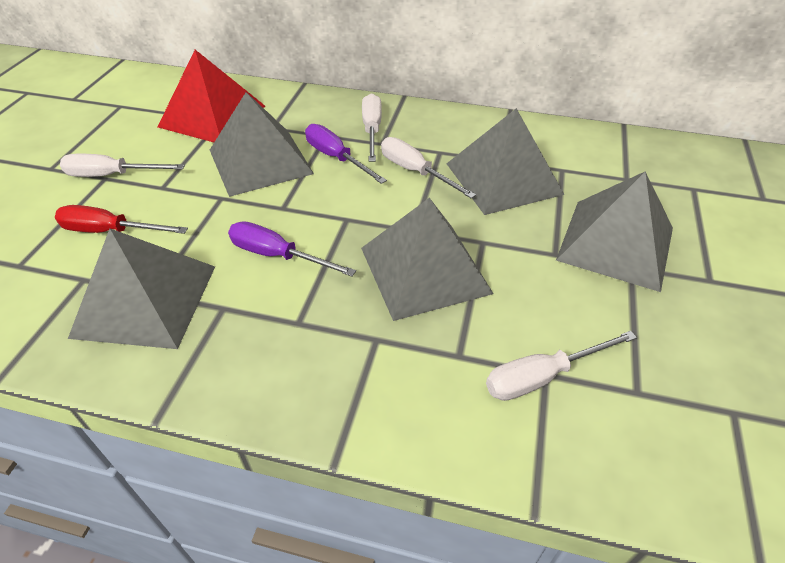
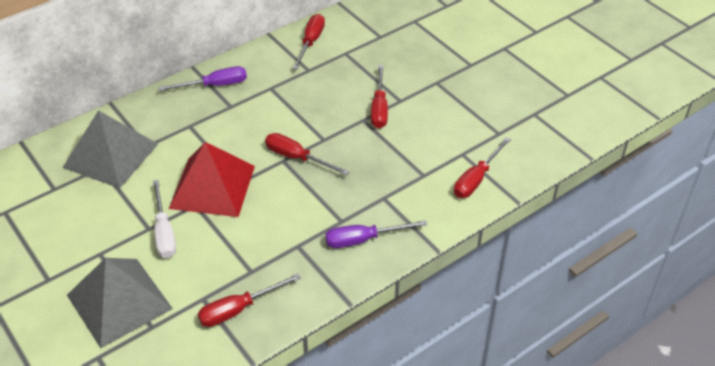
grey pyramid: [68,229,215,349] [210,92,314,197] [361,198,494,321] [446,108,565,215] [556,172,673,292] = 5 -> [62,110,158,189] [67,258,173,348] = 2
red screwdriver: [55,205,188,234] = 1 -> [198,274,301,327] [265,133,350,175] [293,14,325,69] [371,65,388,128] [454,137,511,198] = 5
white screwdriver: [60,153,185,177] [362,93,382,162] [381,137,476,199] [486,331,637,401] = 4 -> [153,180,176,258] = 1

